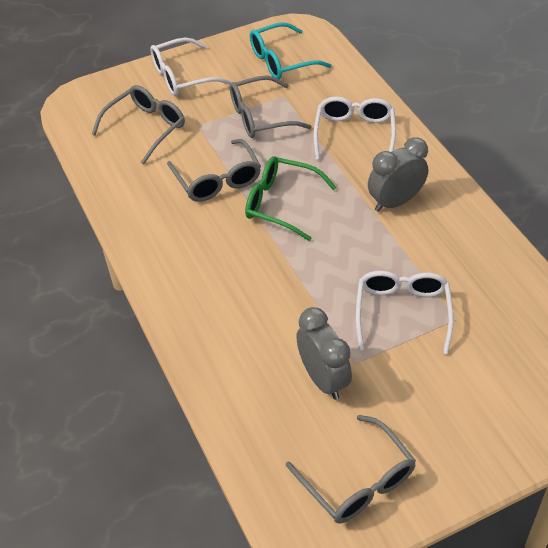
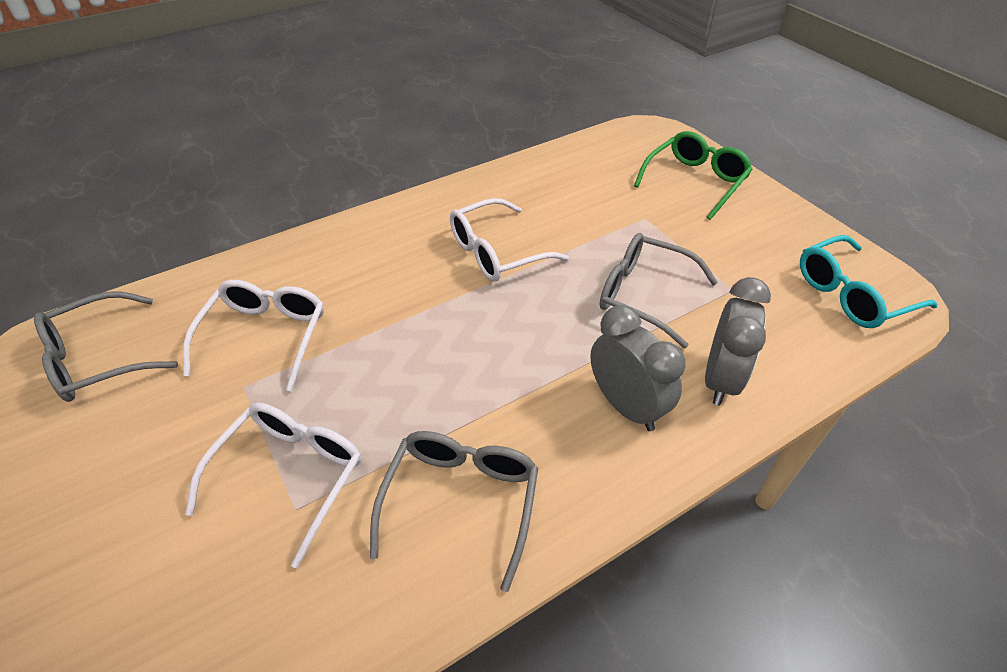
grey glasses: [92,85,185,164] [167,139,261,202] [230,75,312,138] [286,415,416,523] = 4 -> [34,291,178,402] [370,431,538,592] [600,233,718,349] = 3

